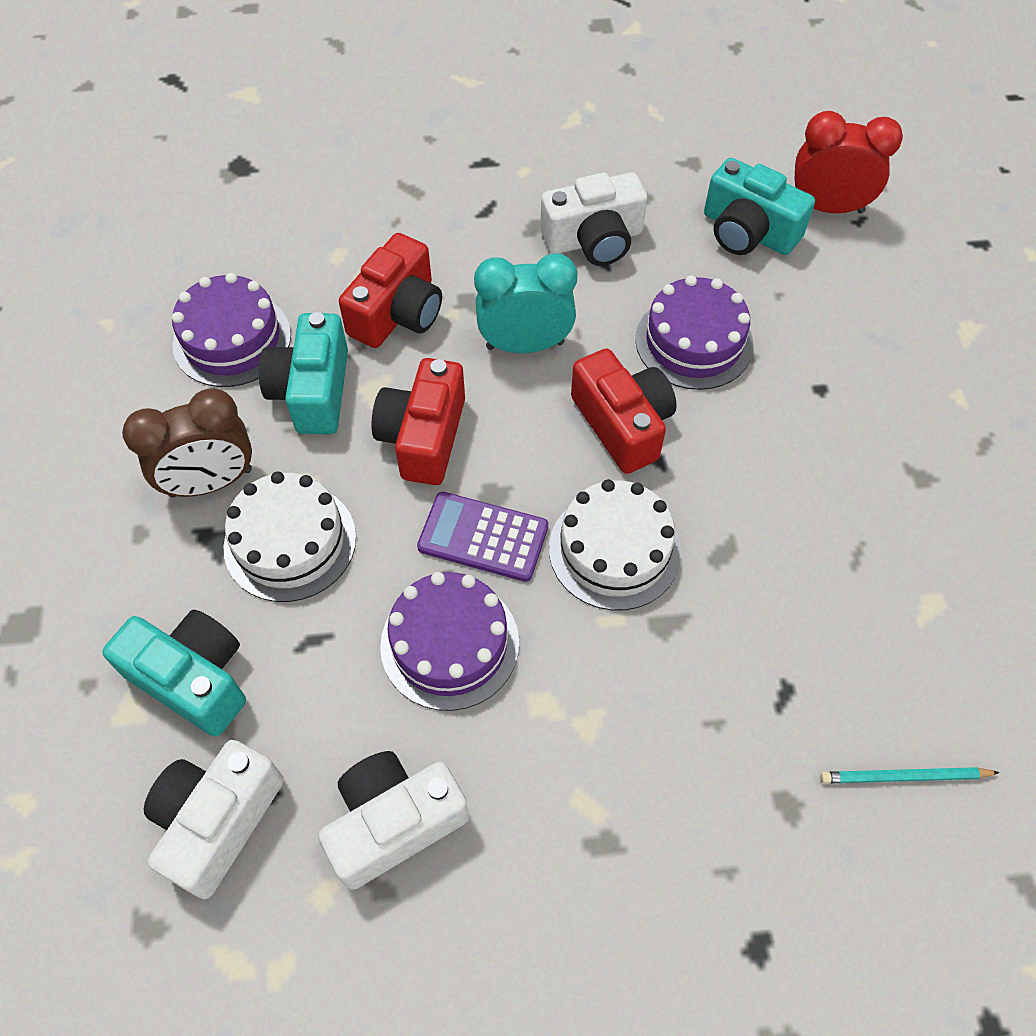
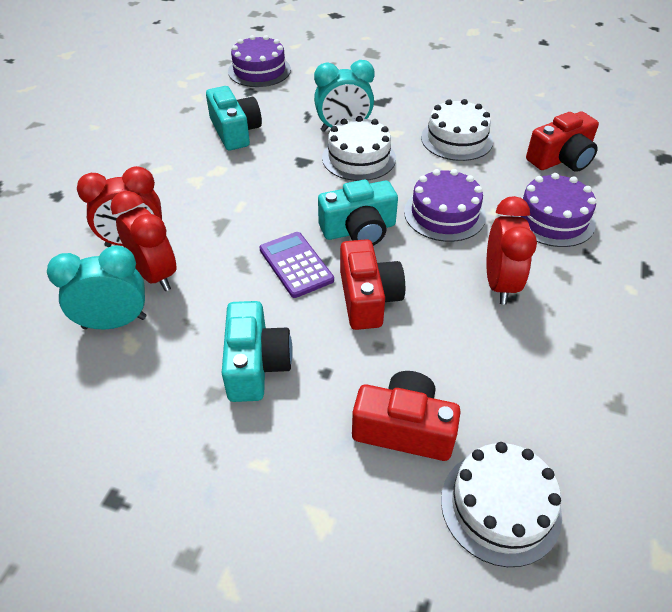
brown clock: [122,388,252,498] = 1 -> none = 0
red clock: [795,111,903,213] = 1 -> [77,166,162,247] [110,191,177,291] [487,196,537,305] = 3
turquoise clock: [474,253,578,353] = 1 -> [47,245,146,329] [314,60,374,132] = 2
turquoise pencil: [820,767,1000,783] = 1 -> none = 0
white cake: [223,472,356,602] [549,479,681,610] = 2 -> [322,116,396,181] [421,99,493,161] [441,442,562,567] = 3
white camera: [144,740,284,899] [318,751,469,890] [540,173,647,266] = 3 -> none = 0

